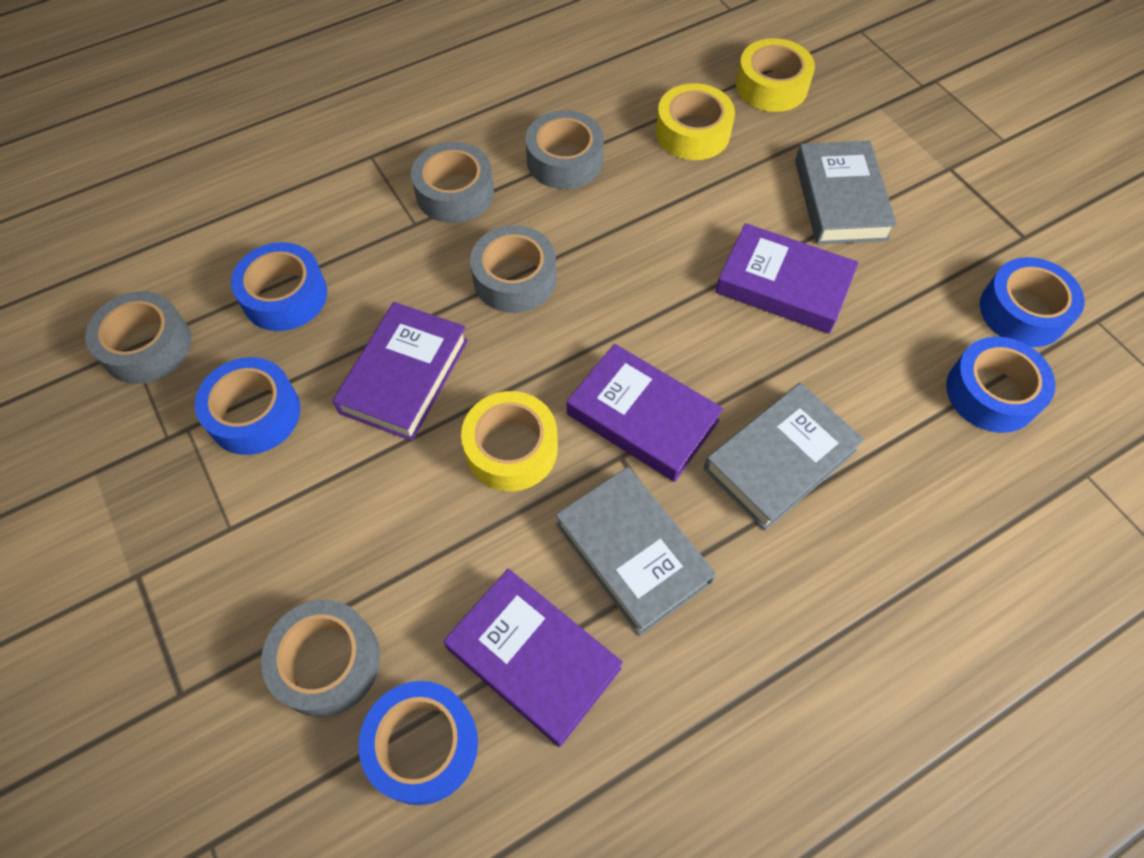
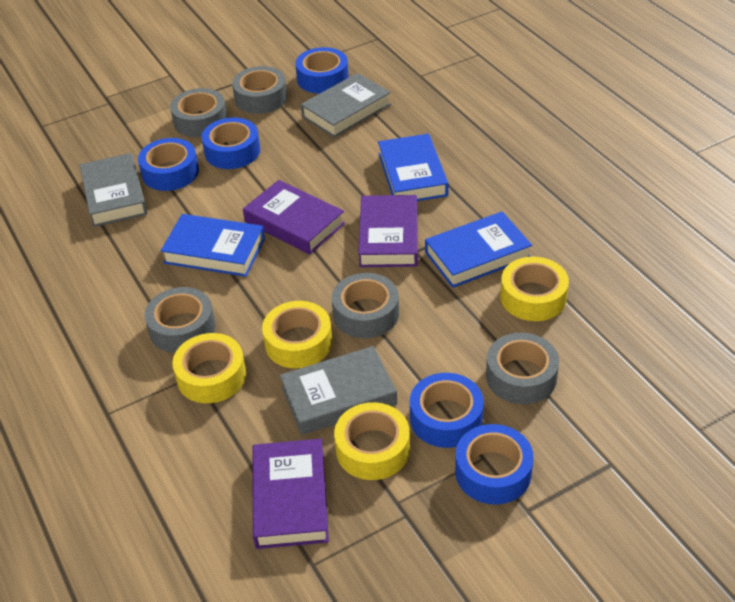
blue book: none = 0 -> [161,214,265,277] [378,134,449,201] [425,212,532,288] = 3
purple book: [333,302,468,441] [444,569,623,747] [567,344,723,482] [715,223,859,334] = 4 -> [243,180,345,255] [252,439,329,549] [358,195,418,267] = 3
yellow tape: [461,391,558,491] [656,83,735,160] [736,38,815,112] = 3 -> [172,333,246,403] [262,301,332,368] [334,402,410,480] [500,257,569,321] = 4

